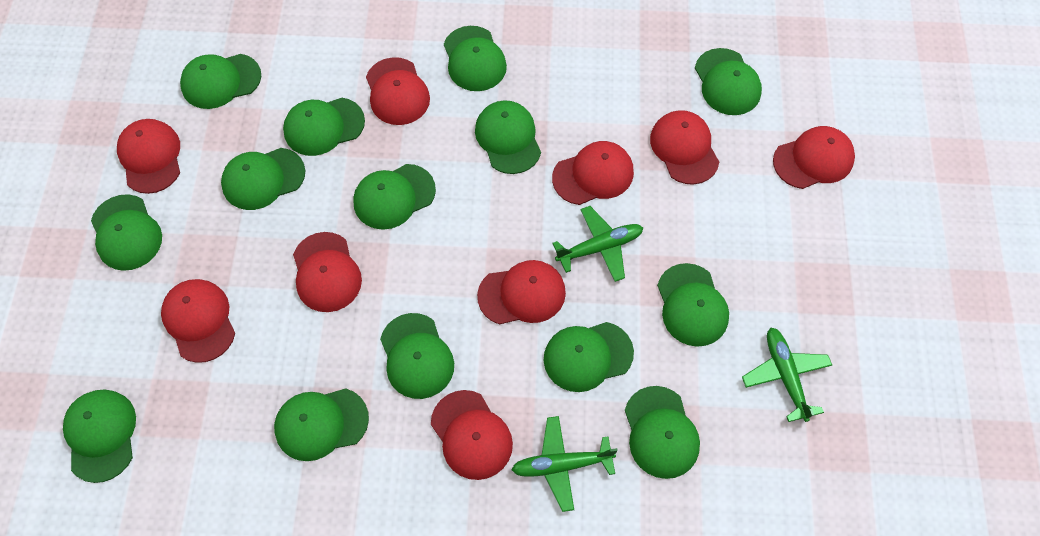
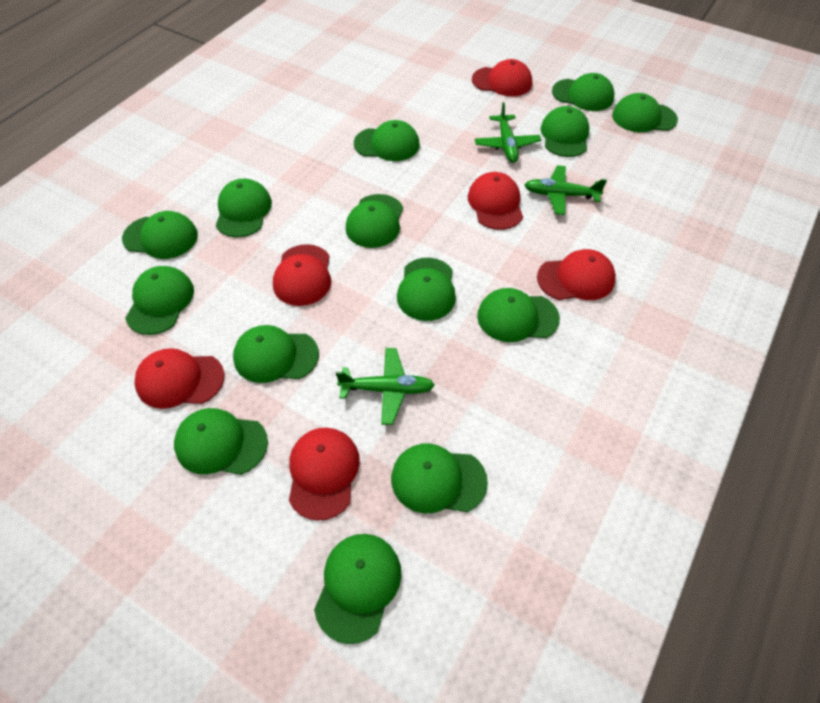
red cap: [117,119,180,194] [161,279,235,363] [293,232,362,312] [366,57,430,125] [431,390,513,480] [477,260,566,324] [552,141,634,205] [650,110,719,185] [773,126,855,189] = 9 -> [134,348,224,409] [273,244,331,306] [289,428,360,521] [468,172,523,230] [472,59,532,96] [537,249,616,300] = 6

